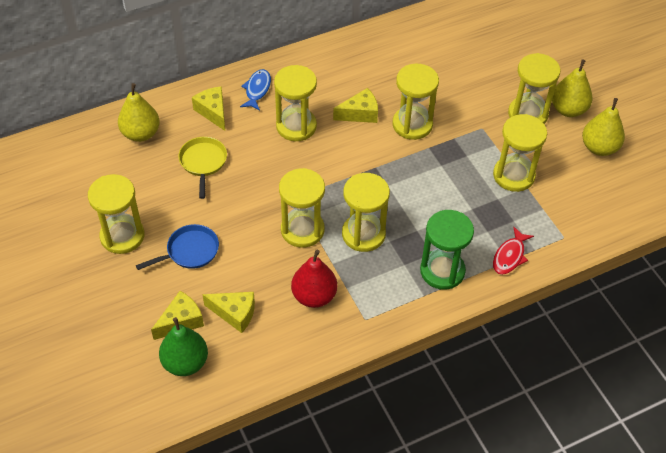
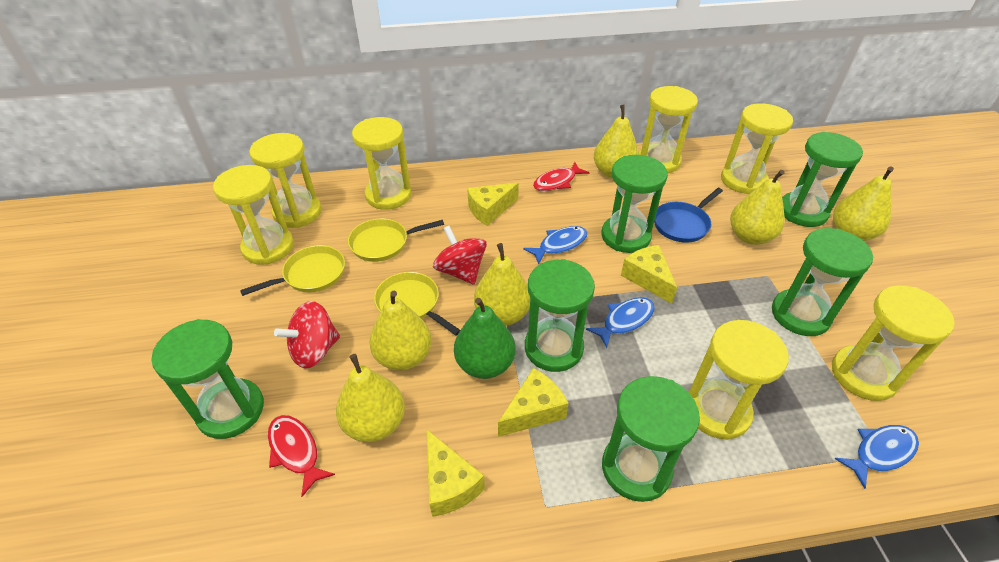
blue fish: [240,69,271,111] = 1 -> [523,226,588,265] [586,297,655,348] [835,425,919,489] = 3
green hourglass: [420,210,474,290] = 1 -> [151,319,264,439] [525,259,595,372] [601,155,668,253] [602,376,700,502] [772,228,873,336] [782,132,863,227] = 6
red fish: [493,227,534,275] = 1 -> [268,415,335,497] [533,162,590,191] = 2
red pear: [291,250,337,308] = 1 -> none = 0
red spinning top: none = 0 -> [274,301,340,369] [433,226,487,285] = 2
yellow pan: [178,137,227,199] = 1 -> [240,245,345,296] [348,218,444,262] [374,272,460,335] = 3
yellow pear: [118,83,160,142] [552,59,593,117] [582,98,625,156] = 3 -> [336,354,405,442] [369,291,432,370] [474,243,530,326] [594,104,639,178] [730,170,785,245] [833,167,894,241] = 6

